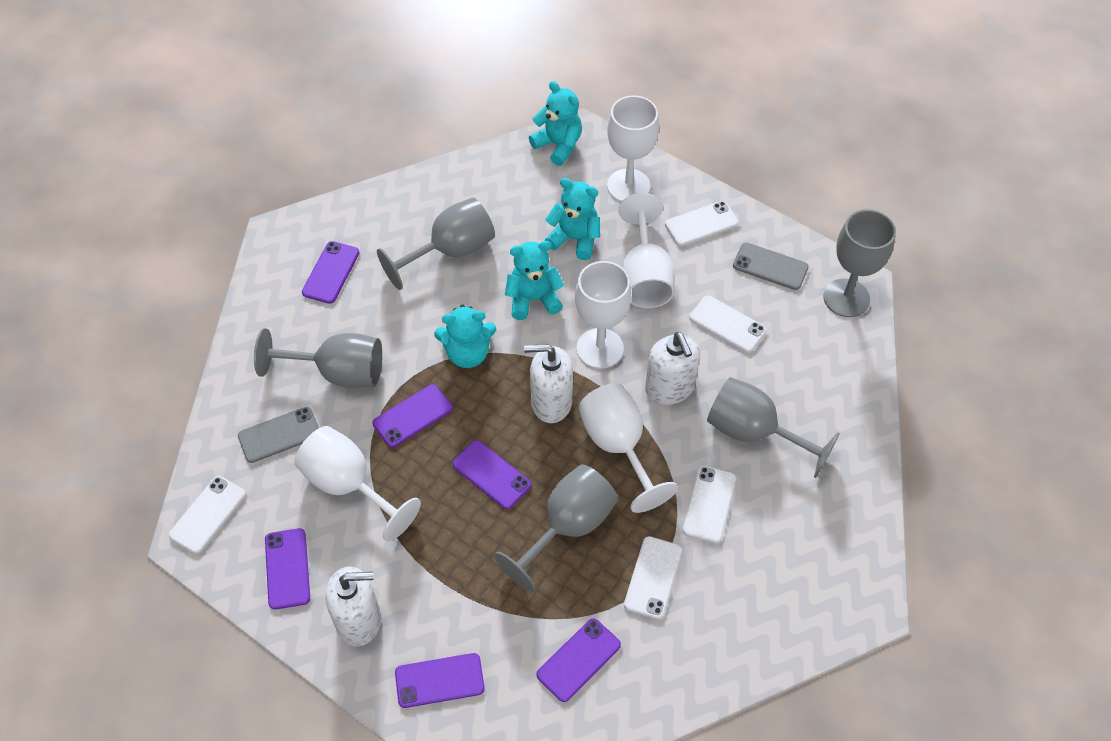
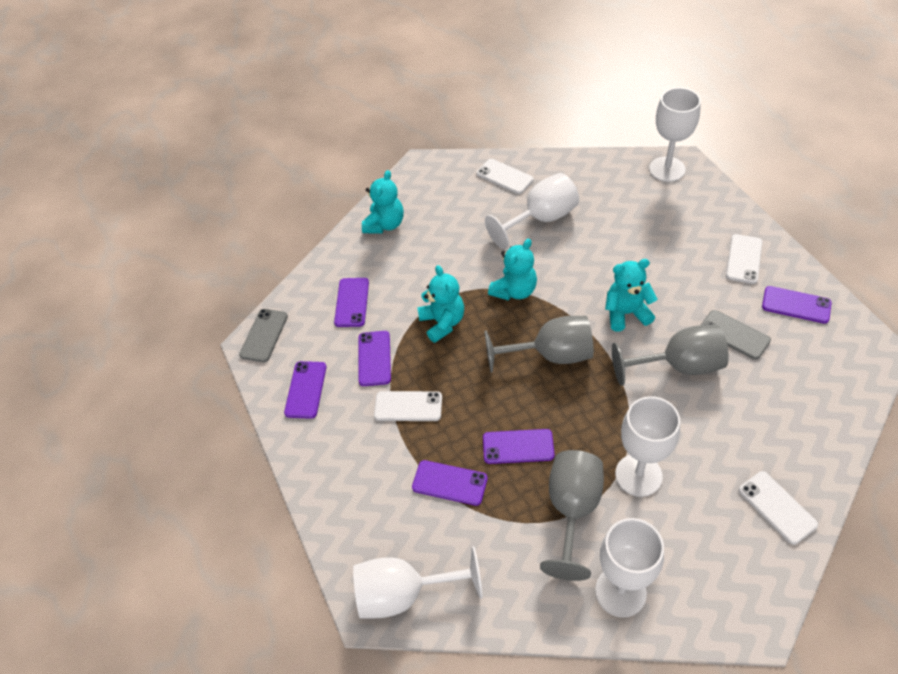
grey goblet: [254,328,382,388] [377,198,495,290] [494,465,618,592] [707,377,840,478] [824,209,896,317] = 5 -> [485,316,594,373] [540,450,604,581] [612,325,729,386] = 3
white phone: [169,476,246,554] [624,536,682,620] [665,201,739,246] [682,466,736,544] [689,296,767,353] = 5 -> [374,391,442,421] [476,159,534,194] [726,234,762,284] [739,471,818,545] = 4
white soap dispenser: [325,567,381,646] [524,344,573,423] [645,332,700,405] = 3 -> none = 0

